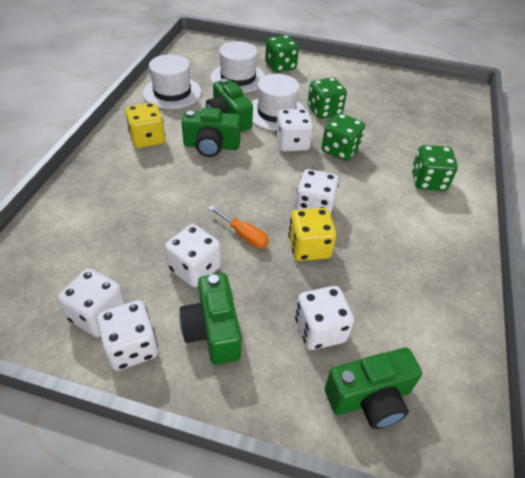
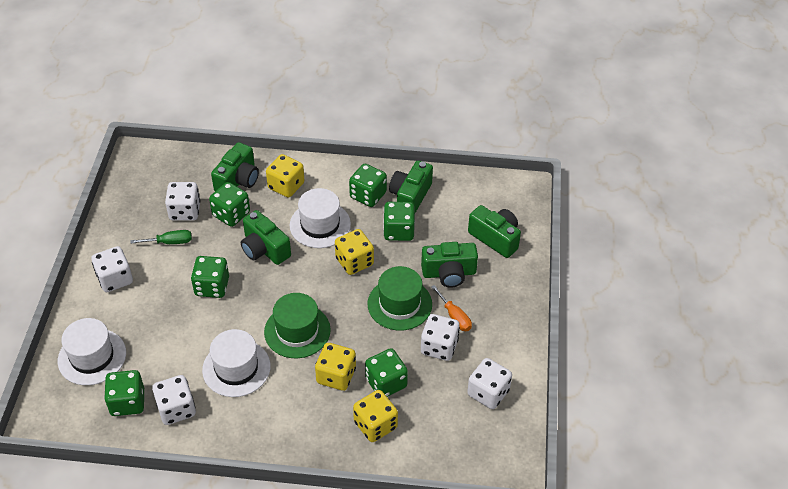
green camera: [179,273,241,365] [181,107,241,157] [206,78,253,132] [324,348,422,429] = 4 -> [211,142,259,191] [241,210,291,265] [389,161,433,213] [421,242,478,288] [468,205,521,258] = 5
green dice: [265,35,299,73] [307,77,347,119] [322,113,365,161] [412,145,458,191] = 4 -> [104,370,144,416] [191,256,229,298] [209,182,250,227] [349,164,387,207] [365,348,408,397] [383,202,415,241] = 6
green hat: none = 0 -> [264,293,331,358] [367,266,432,331] = 2
green screwdriver: none = 0 -> [130,230,192,244] = 1
white dice: [58,268,126,337] [97,300,158,371] [165,224,221,287] [276,109,313,152] [295,169,339,215] [295,286,354,350] = 6 -> [91,246,133,292] [152,375,196,425] [165,182,200,221] [421,314,460,361] [467,358,512,409] = 5
yellow dice: [125,103,165,148] [288,208,336,261] = 2 -> [266,154,305,198] [315,343,356,391] [335,229,374,275] [353,390,398,442] = 4

